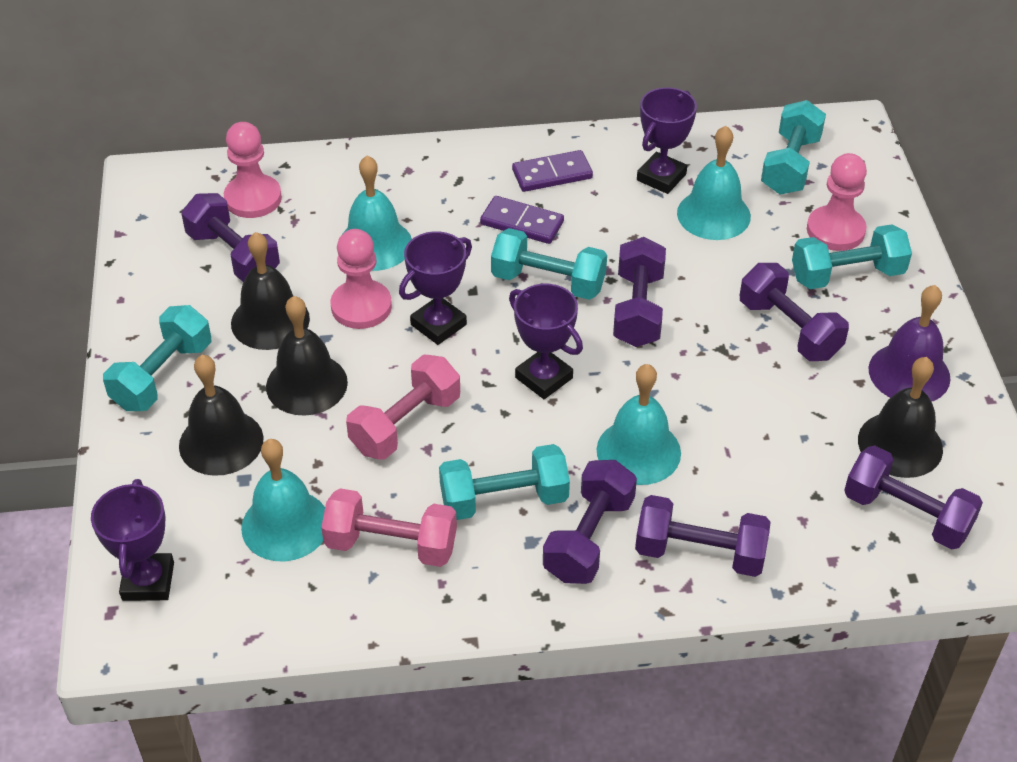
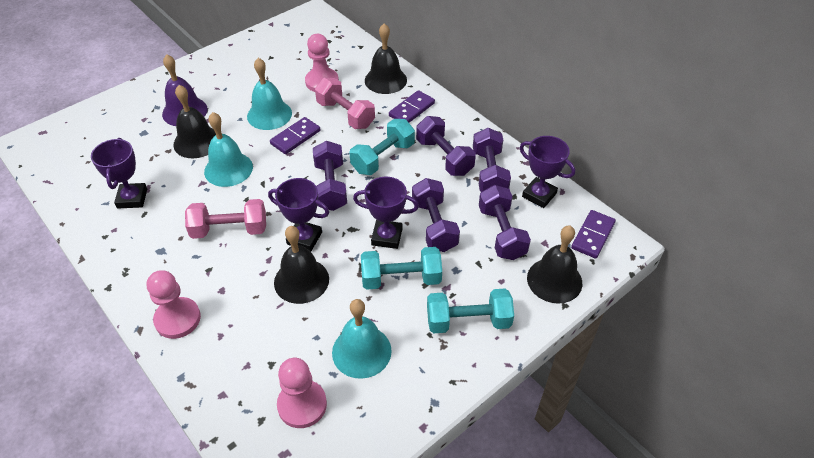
purple domino: [480,196,564,244] [512,150,593,192] = 2 -> [270,117,320,154] [389,90,435,123] [571,210,616,259] = 3
purple dumbbell: [181,193,280,282] [543,460,637,584] [613,237,666,347] [635,495,771,577] [740,263,849,361] [844,446,983,550] = 6 -> [313,141,347,211] [412,178,460,252] [416,116,476,176] [473,128,511,192] [479,185,531,260] = 5
turquoise bell: [241,439,325,561] [343,155,412,271] [596,364,681,485] [677,126,751,240] = 4 -> [204,112,253,187] [247,58,292,130] [332,299,392,379] = 3
turquoise dumbbell: [103,305,211,411] [439,444,570,520] [491,228,607,300] [761,100,826,195] [792,224,912,289] = 5 -> [350,119,415,175] [361,247,442,290] [427,289,514,333] = 3

